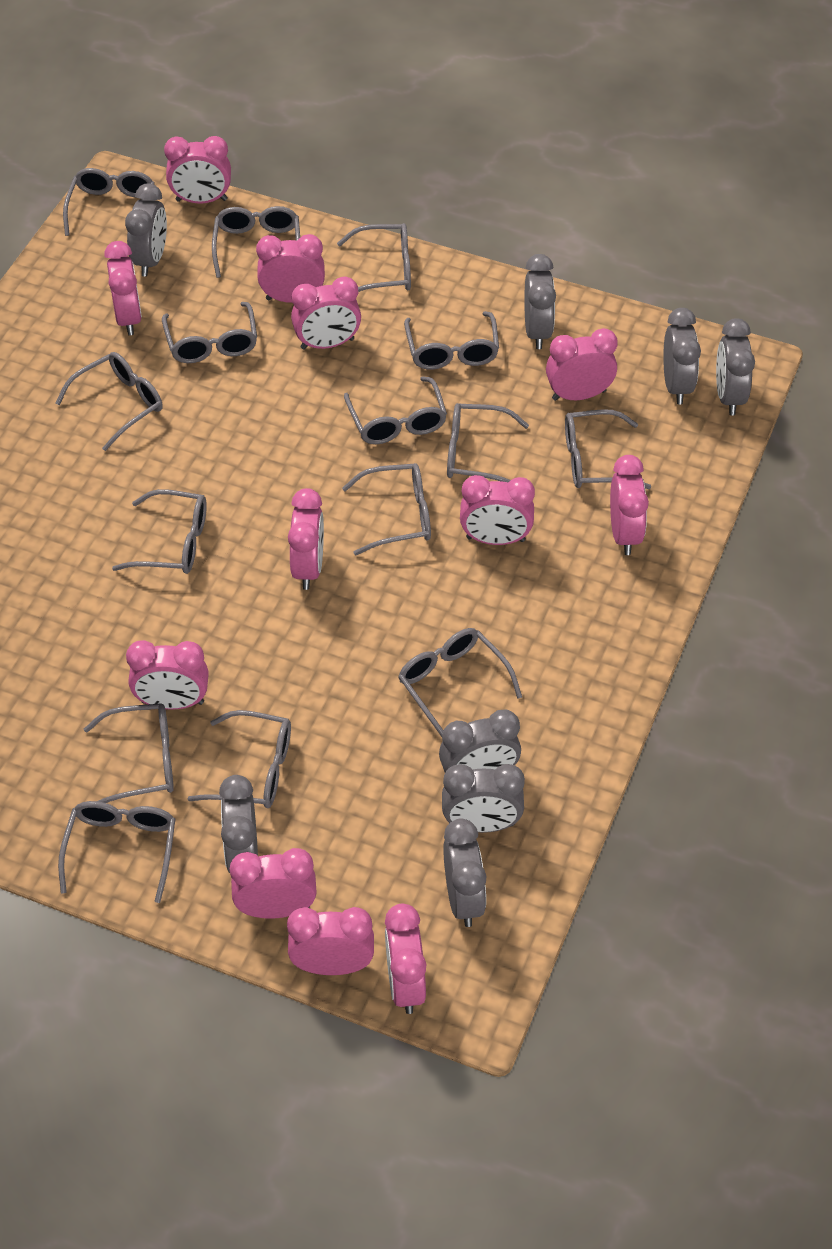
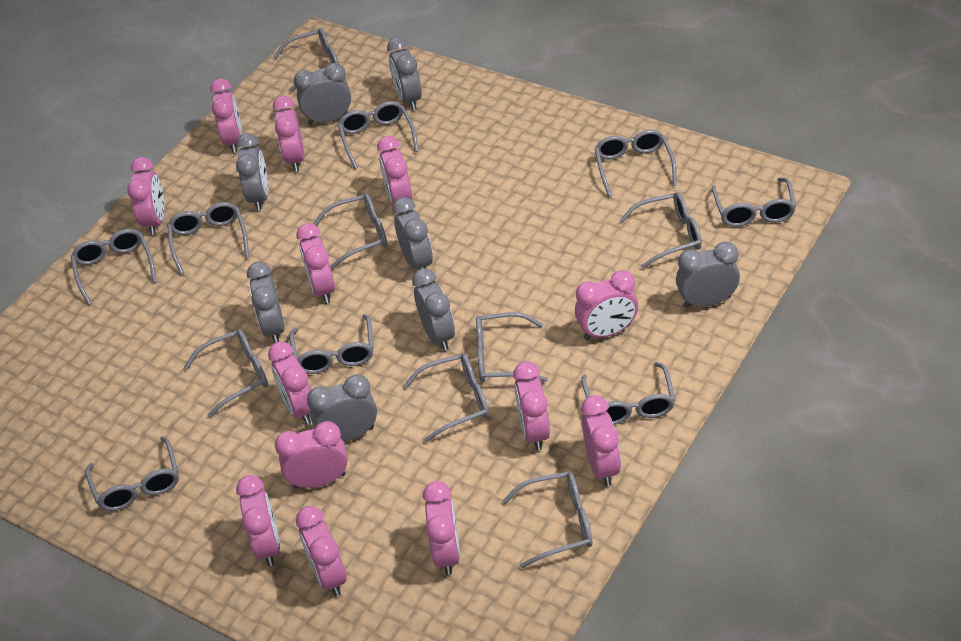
pink clock: [104,241,142,335] [126,640,209,710] [164,136,231,204] [230,848,317,919] [256,234,325,303] [287,907,374,975] [288,488,324,590] [291,276,361,350] [385,904,427,1014] [460,475,535,545] [546,328,618,401] [610,455,649,555] = 12 -> [127,157,164,235] [210,79,243,153] [236,475,280,566] [268,341,311,425] [273,96,304,172] [275,421,348,488] [296,223,335,304] [296,506,347,596] [377,136,412,205] [423,481,460,575] [513,361,550,451] [575,270,638,340] [581,395,621,486] = 13

